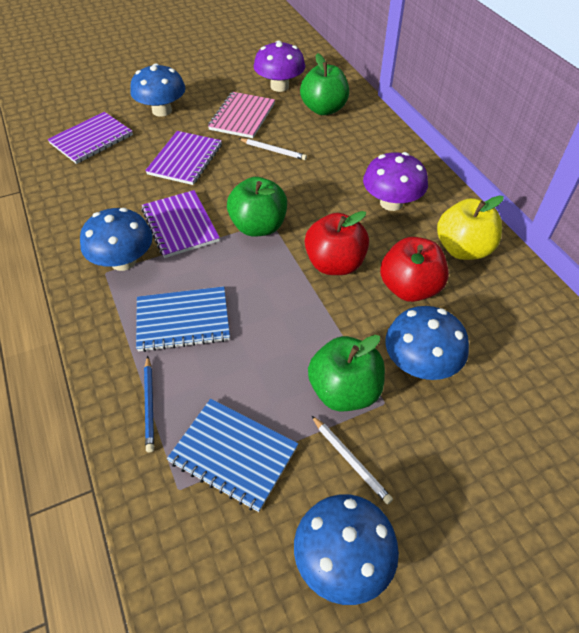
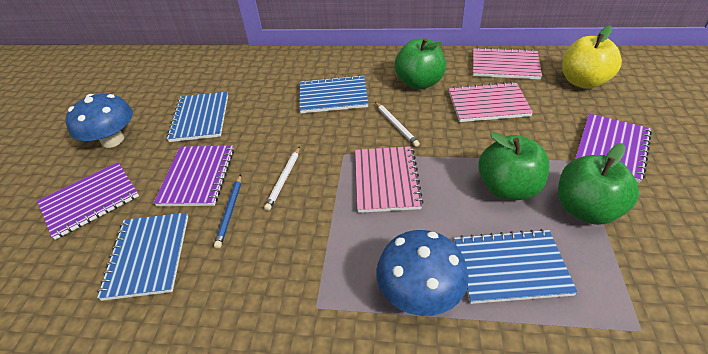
blue mushroom: [80,208,153,271] [130,63,186,117] [294,494,399,605] [385,306,469,380] = 4 -> [66,93,133,148] [376,230,469,316] = 2
blue notebook: [136,287,230,352] [167,399,298,512] = 2 -> [97,212,188,301] [167,92,228,142] [299,75,369,113] [454,229,578,304] = 4
pink notebook: [208,92,275,138] = 1 -> [355,146,424,213] [449,81,533,122] [473,47,542,79] = 3
purple mushroom: [254,41,305,92] [363,152,428,211] = 2 -> none = 0
red apple: [305,211,369,275] [380,237,449,302] = 2 -> none = 0

